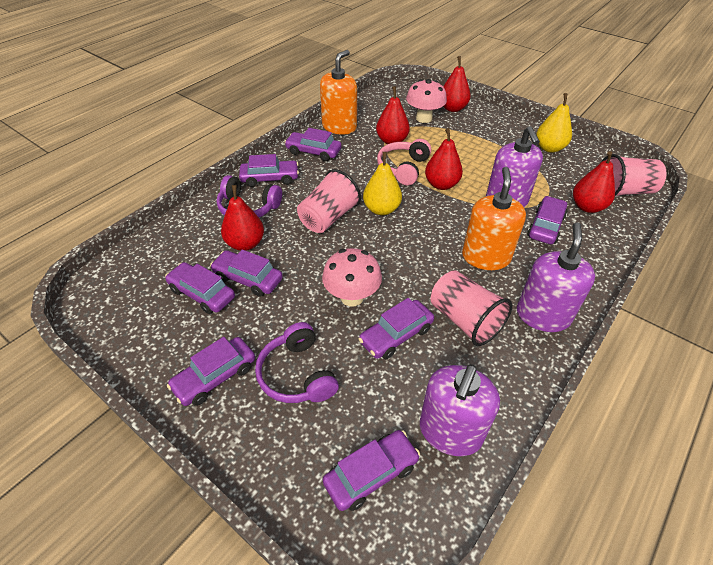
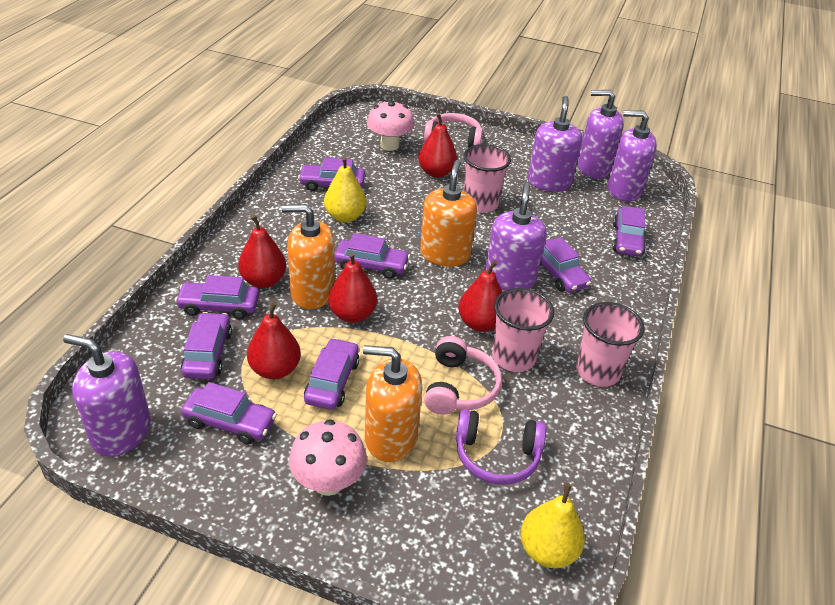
orange soap dispenser: [320,50,357,135] [462,167,526,270] = 2 -> [282,204,335,309] [363,345,422,462] [420,160,477,267] = 3
pink headphones: [377,139,431,185] = 1 -> [424,113,483,148] [424,336,502,415] = 2
purple headphones: [217,175,282,217] [255,322,339,403] = 2 -> [456,409,546,485] = 1
purple soap dispenser: [420,364,500,456] [486,126,543,207] [517,222,595,332] = 3 -> [63,334,151,457] [485,183,547,290] [528,96,582,192] [577,90,624,179] [607,110,657,202] = 5

